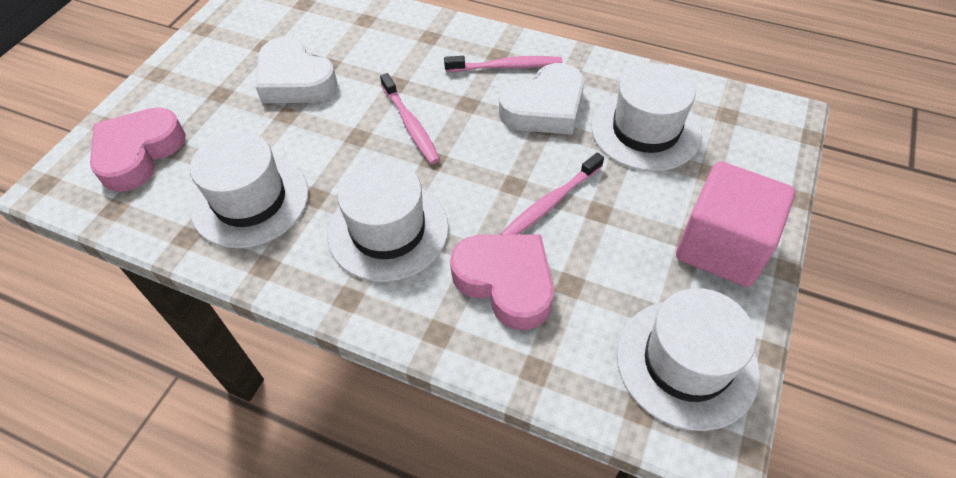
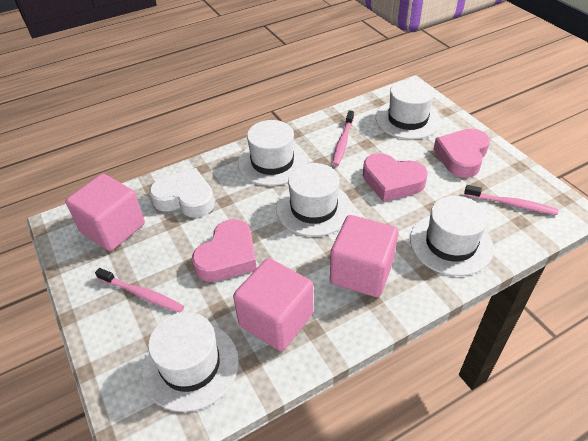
pink cube: [676,161,795,287] = 1 -> [65,174,145,251] [233,258,313,351] [330,215,398,297] = 3
pink heart: [90,107,186,192] [450,234,554,330] = 2 -> [192,219,257,282] [363,153,428,202] [434,128,490,178] = 3
white hat: [190,132,308,248] [328,160,449,282] [591,63,702,172] [617,288,760,431] = 4 -> [142,312,239,412] [238,120,307,186] [276,163,352,237] [376,79,441,139] [410,196,494,276] = 5
white heart: [255,37,338,103] [499,63,584,134] = 2 -> [149,168,215,218] = 1

